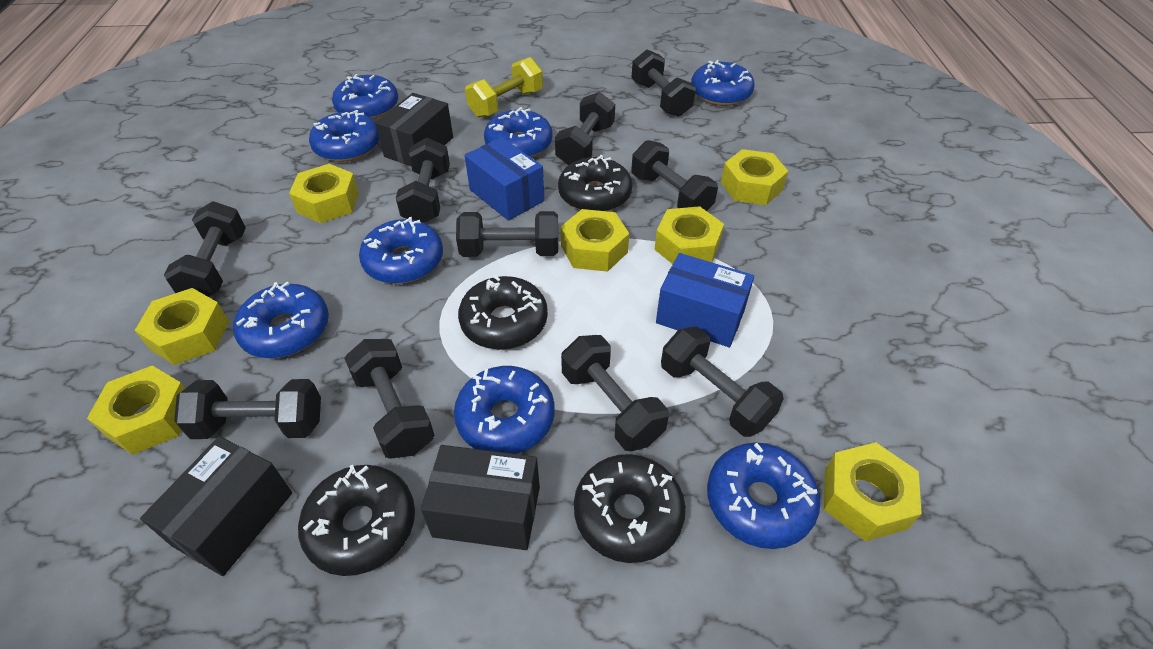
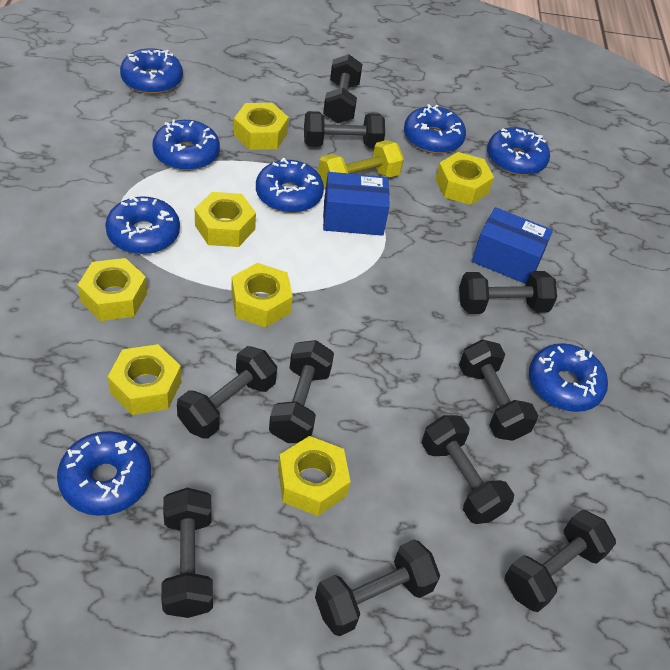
black box: [140,436,292,576] [375,93,453,166] [421,445,540,550] = 3 -> none = 0
black donut: [298,465,415,576] [458,275,548,350] [558,155,632,211] [574,454,686,563] = 4 -> none = 0

